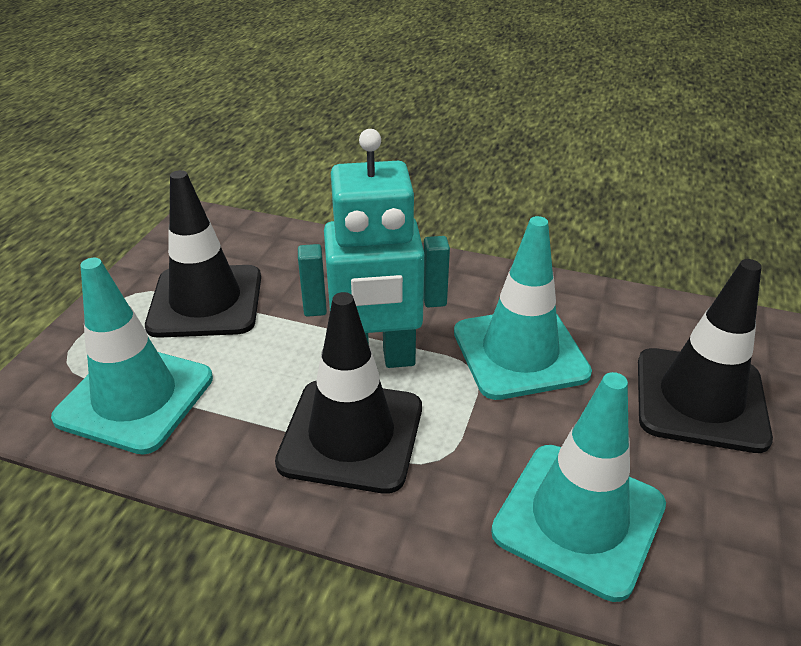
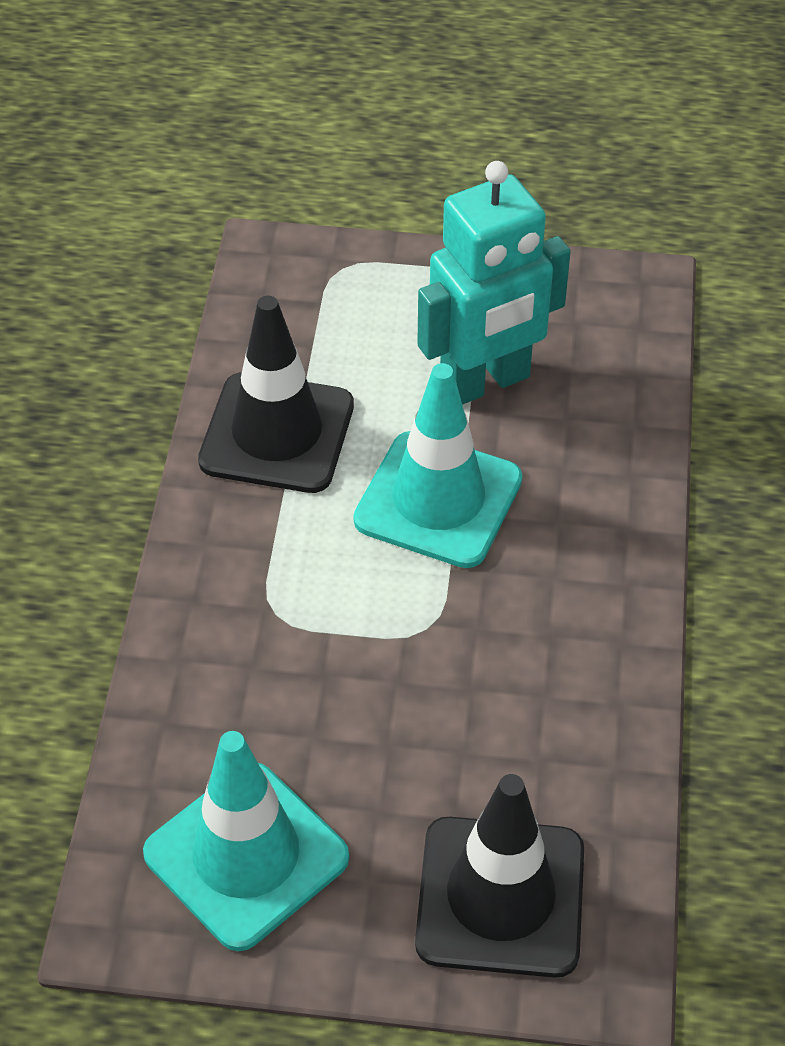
black traffic cone: [145,170,261,338] [275,292,422,494] [638,259,773,453] = 3 -> [198,296,354,493] [415,774,584,978] = 2
turquoise traffic cone: [51,258,213,455] [454,216,592,400] [491,372,666,602] = 3 -> [143,731,349,951] [354,363,522,568] = 2

